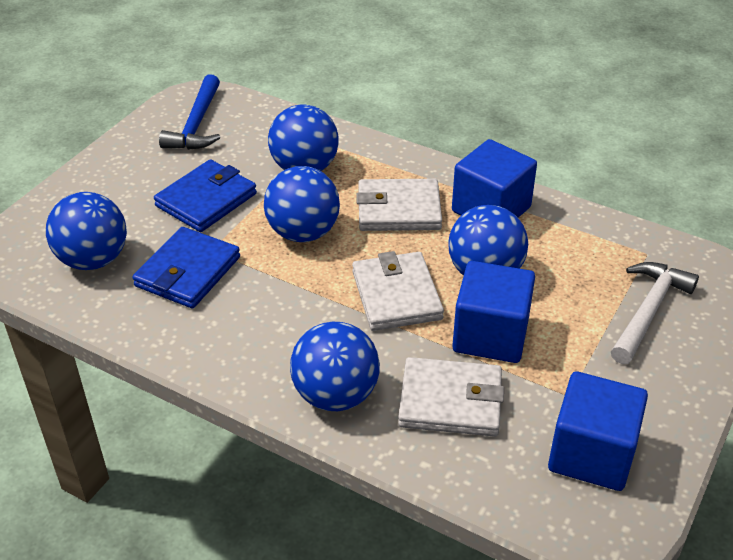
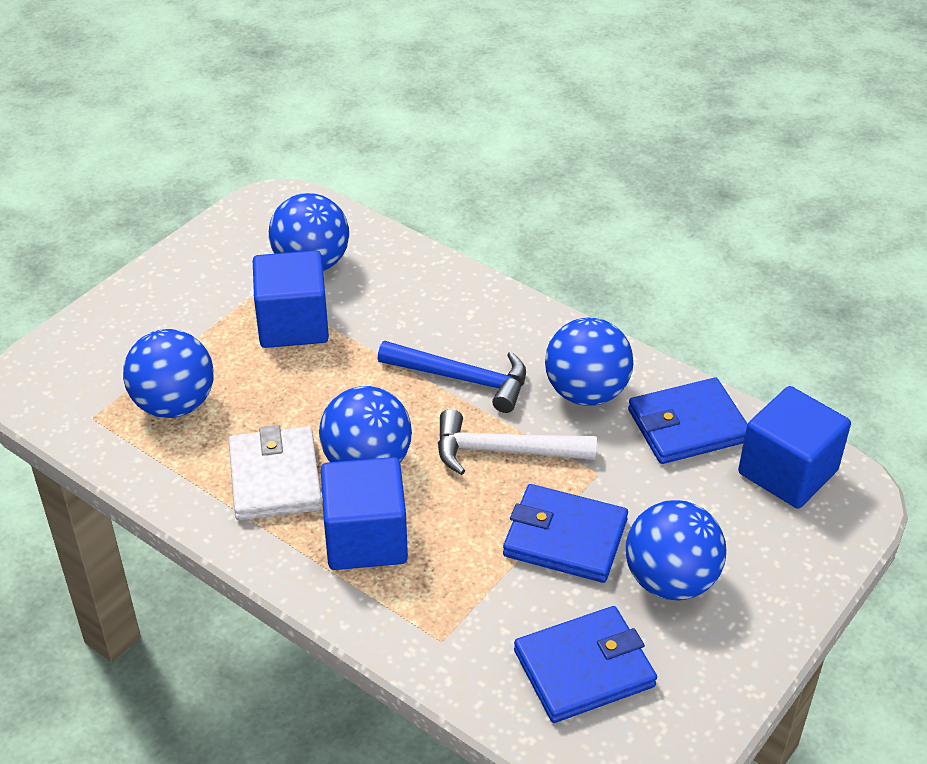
blue wallet: [132,227,240,309] [154,159,257,232] = 2 -> [503,484,628,583] [514,606,657,723] [628,378,747,464] = 3
white wallet: [352,251,444,331] [356,179,442,231] [398,357,504,437] = 3 -> [229,425,322,521] = 1

